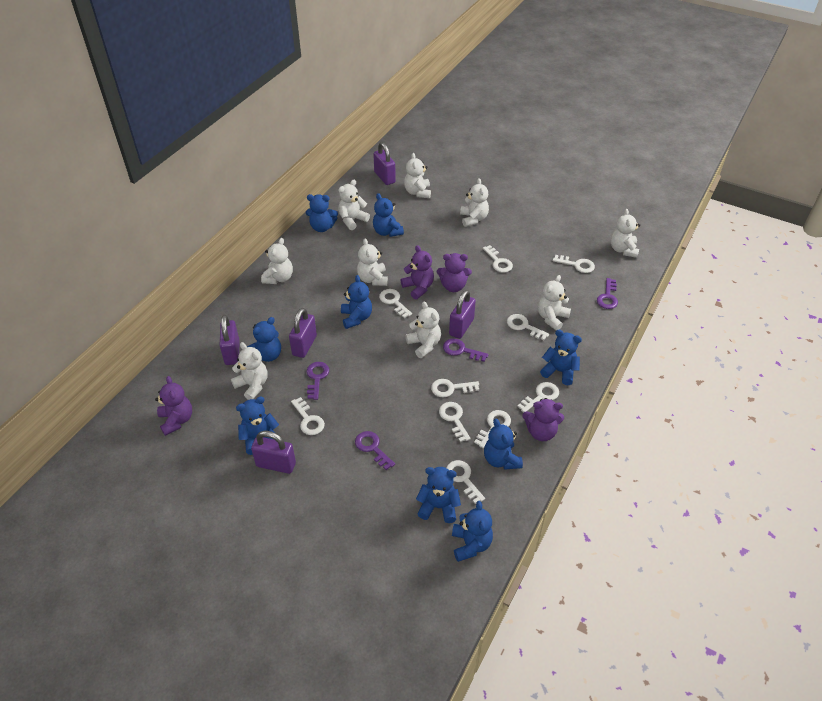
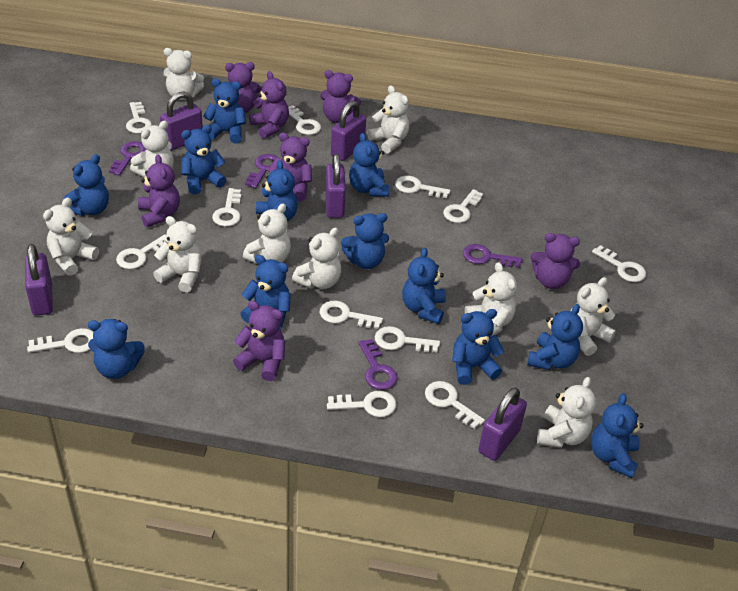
blue teddy bear: [236,396,279,455] [247,317,281,362] [306,194,338,232] [341,275,372,329] [373,193,404,237] [416,467,461,523] [452,501,493,562] [484,418,523,470] [540,330,582,385] = 9 -> [64,154,109,216] [88,319,145,379] [181,125,226,194] [203,79,246,143] [240,255,291,331] [256,160,298,221] [341,213,389,269] [349,133,389,197] [402,248,446,324] [452,309,505,385] [527,304,583,370] [591,393,644,478] = 12
purple teddy bear: [155,376,192,436] [400,245,434,300] [437,253,472,292] [522,398,564,441] = 4 -> [138,154,180,227] [225,62,261,113] [233,301,285,381] [249,71,289,139] [268,133,312,202] [320,70,361,123] [530,233,580,289] = 7
white key: [291,397,325,435] [379,289,412,318] [431,379,479,397] [439,402,471,442] [446,460,485,504] [474,410,511,448] [482,245,513,273] [507,314,549,341] [517,382,559,413] [553,255,595,273] = 10 -> [27,328,93,353] [116,234,168,269] [126,102,152,134] [212,188,241,227] [288,105,321,135] [320,300,383,329] [327,391,397,417] [375,326,440,353] [395,176,451,198] [425,381,485,429] [443,189,483,223] [592,245,646,282] = 12
white teddy bear: [231,342,268,400] [261,238,293,284] [338,180,370,230] [357,238,388,286] [404,153,431,198] [406,302,441,358] [460,178,489,227] [538,275,571,330] [611,209,640,258] = 9 -> [43,198,99,276] [130,121,174,177] [153,216,202,293] [163,48,204,100] [243,203,291,264] [292,227,341,289] [367,85,409,154] [465,262,517,336] [537,377,596,448] [570,277,616,356] = 10

